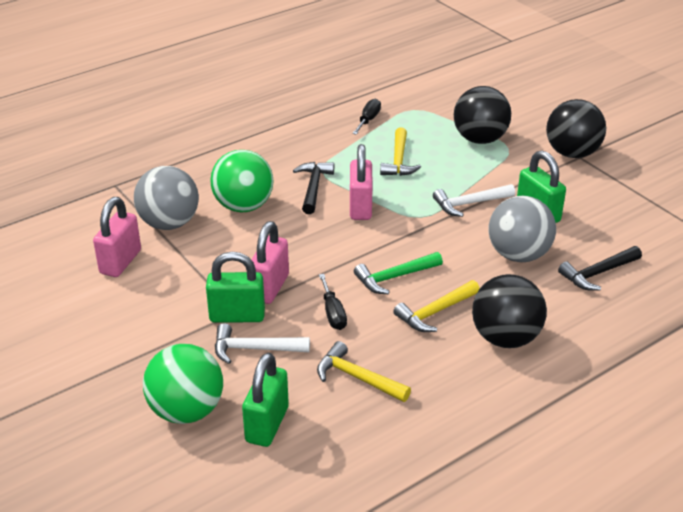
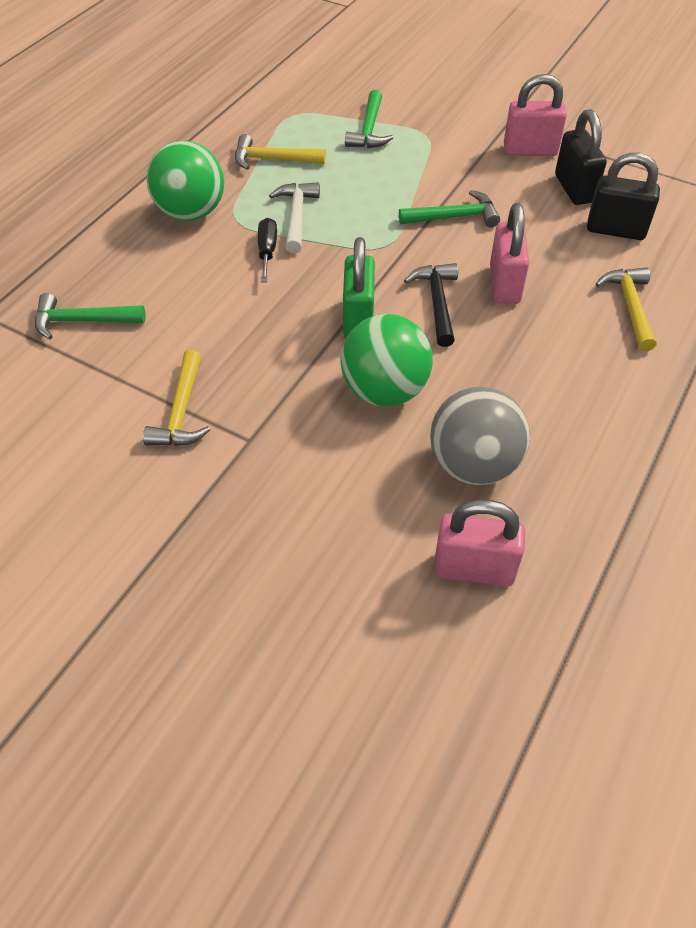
black ball: [454,86,511,144] [472,274,547,348] [546,99,606,158] = 3 -> none = 0
black hammer: [293,162,334,214] [558,246,642,291] = 2 -> [404,263,458,347] = 1
black padlock: none = 0 -> [555,109,607,205] [587,153,660,240] = 2
black screwdriver: [319,274,347,330] [352,99,381,135] = 2 -> [258,218,277,282] = 1
green hammer: [354,252,443,294] = 1 -> [35,293,145,339] [345,90,393,148] [399,190,500,227] = 3
green padlock: [206,252,265,323] [242,353,289,447] [517,151,566,223] = 3 -> [343,237,375,338] = 1
grey ball: [134,166,199,230] [488,195,556,262] = 2 -> [430,387,530,485] = 1
white hammer: [215,323,310,364] [433,184,515,217] = 2 -> [269,182,320,253] = 1

